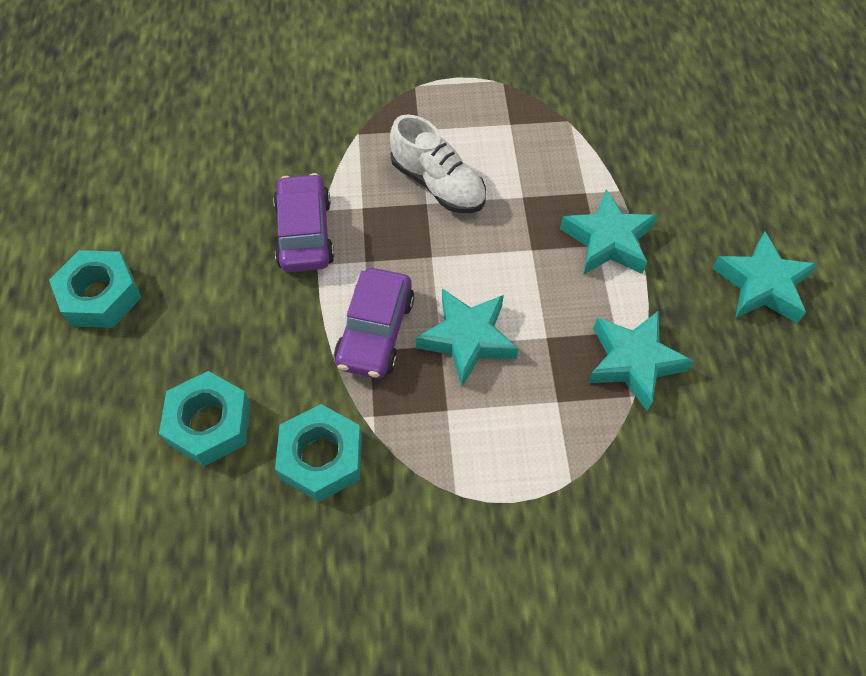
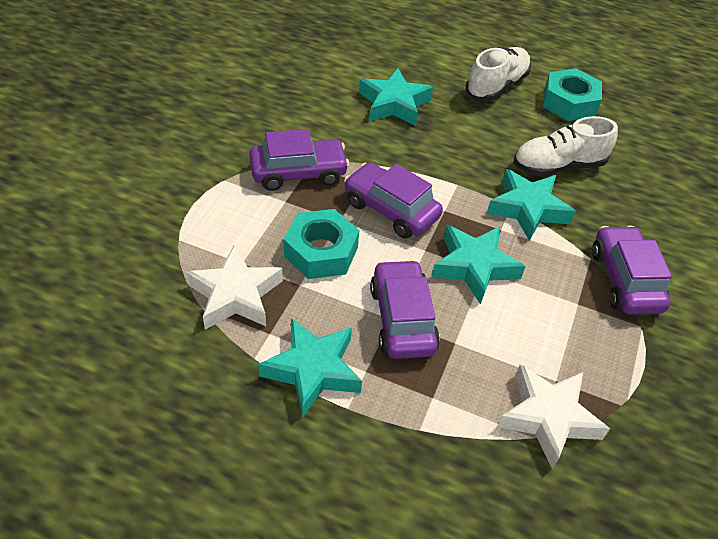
purple car: [273,173,334,272] [334,268,414,378] = 2 -> [249,129,349,191] [344,162,443,239] [370,259,440,359] [592,225,672,315] = 4
turquoise nut: [49,250,142,328] [159,371,251,466] [275,404,362,502] = 3 -> [284,209,359,279] [543,68,602,121] = 2
white shoe: [390,114,486,213] = 1 -> [466,47,531,101] [514,116,618,176] = 2
white star: none = 0 -> [186,244,283,330] [497,365,610,469] = 2

